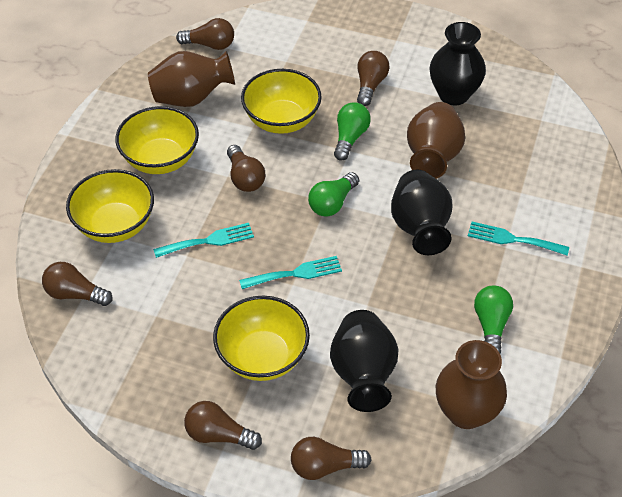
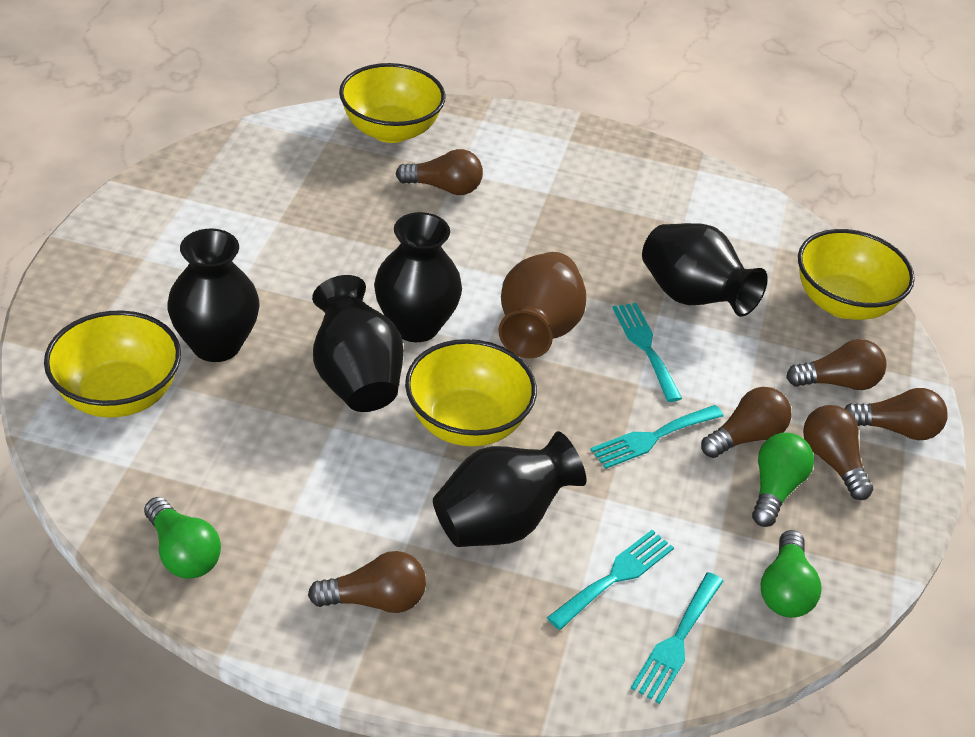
black vase: [330,310,399,412] [391,170,452,255] [429,22,486,105] = 3 -> [167,229,260,362] [312,275,404,412] [374,212,462,342] [433,431,586,547] [642,223,768,317] = 5
brown vase: [148,51,235,107] [407,102,465,179] [436,340,507,429] = 3 -> [498,252,586,358] = 1
turquoise fork: [153,223,254,258] [239,256,342,289] [468,222,569,255] = 3 -> [547,530,674,630] [590,405,724,469] [613,303,682,402] [631,572,723,704] = 4

